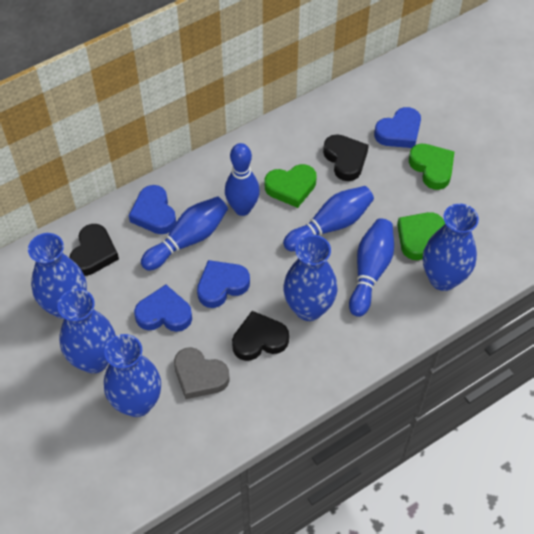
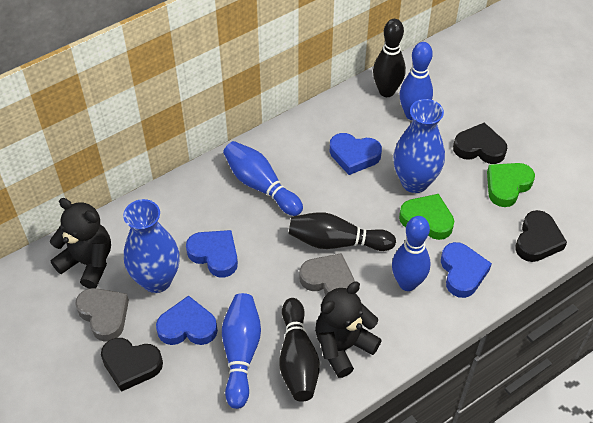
black bowling pin: none = 0 -> [280,298,320,402] [289,212,396,251] [373,19,406,97] = 3
black teddy bear: none = 0 -> [50,198,111,288] [315,282,382,378] = 2
blue vase: [28,233,87,319] [58,289,116,373] [104,334,161,417] [283,235,337,321] [423,204,479,291] = 5 -> [123,199,180,293] [393,99,445,193] = 2
green heart: [265,164,317,208] [397,212,445,260] [409,144,455,190] = 3 -> [399,194,454,240] [487,163,535,207] = 2
grey heart: [174,347,230,399] = 1 -> [75,288,129,342] [299,253,355,295] = 2

